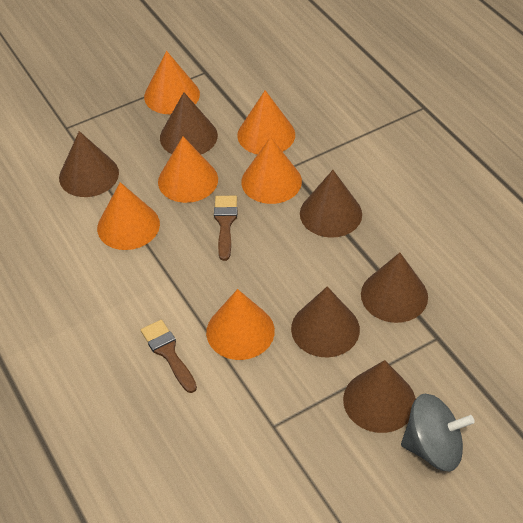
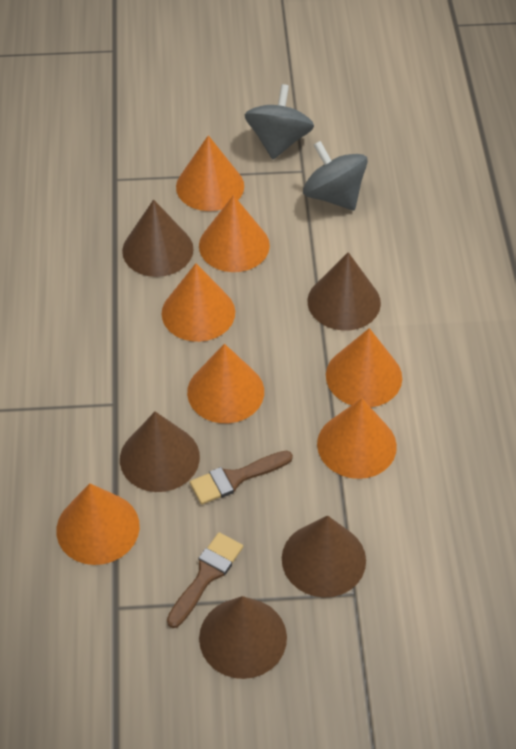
brown cone: [59,131,119,197] [160,92,218,154] [291,286,360,357] [300,170,362,238] [343,360,416,433] [361,253,428,323] = 6 -> [120,411,200,492] [122,200,193,277] [199,596,287,679] [282,515,366,598] [308,252,381,330] = 5
grey spinning top: [401,394,475,472] = 1 -> [244,84,314,159] [303,141,368,210] = 2
orange cone: [97,182,160,250] [144,51,200,114] [158,136,218,203] [206,289,275,360] [237,90,295,155] [241,137,302,204] = 6 -> [56,483,140,565] [162,263,235,342] [176,135,244,211] [187,344,264,423] [199,195,270,272] [317,398,397,479] [326,328,402,407] = 7

